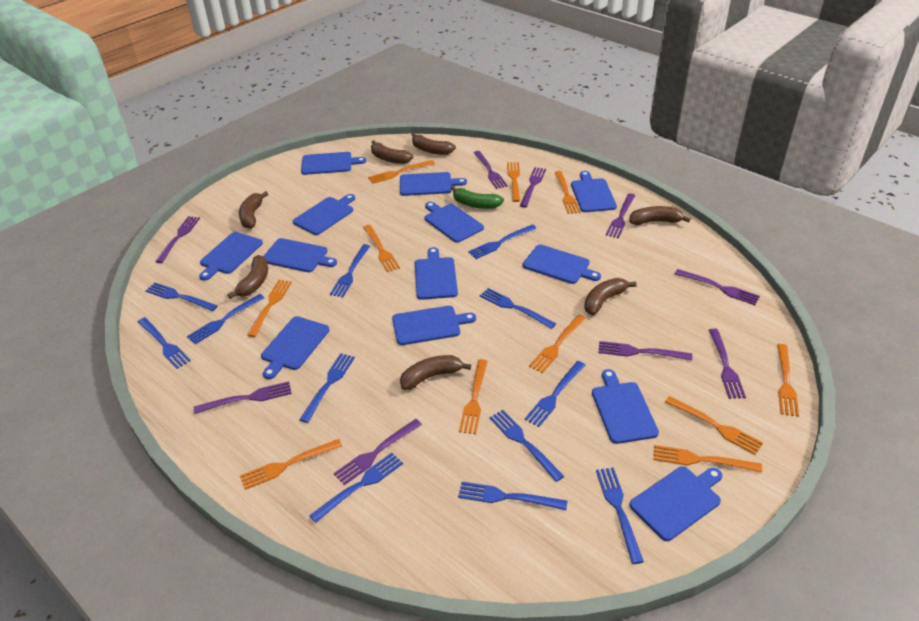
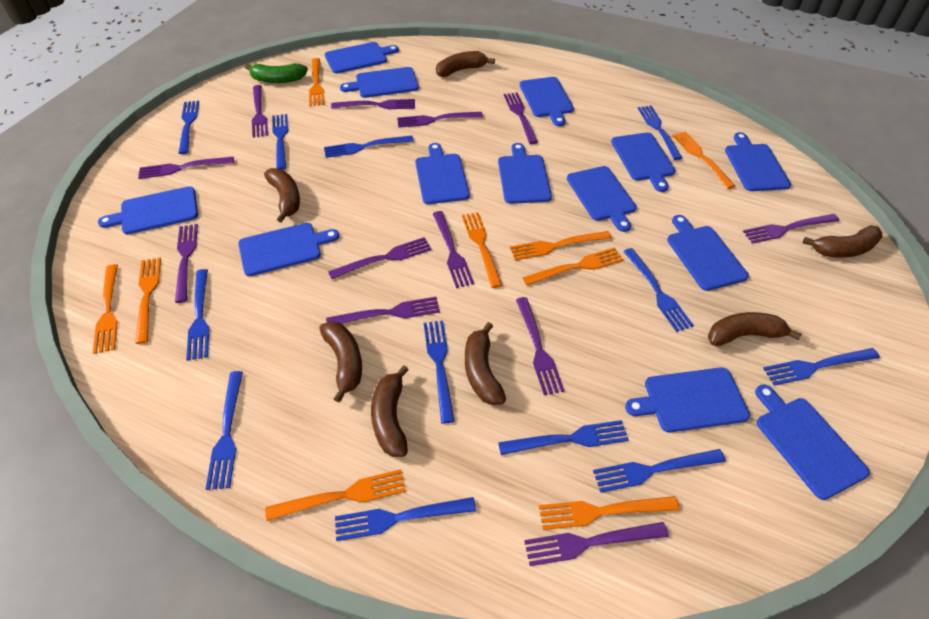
orange fork: [240,439,342,490] [247,280,292,337] [363,225,400,272] [368,160,435,184] [459,359,488,434] [507,162,520,202] [529,315,586,373] [555,171,580,214] [653,445,762,473] [665,396,763,455] [777,344,799,417] = 11 -> [93,264,118,354] [135,257,161,344] [265,469,406,521] [309,58,324,106] [462,212,502,288] [510,231,612,260] [522,247,624,286] [539,496,680,530] [672,131,735,189] = 9
purple fork: [155,216,200,263] [194,381,292,414] [334,419,422,485] [473,151,508,189] [520,167,546,208] [598,341,692,360] [606,193,635,238] [675,269,760,305] [709,329,746,399] = 9 -> [138,157,234,179] [175,224,198,303] [252,85,268,137] [326,297,440,324] [328,237,432,279] [331,99,415,109] [397,112,483,128] [433,211,474,288] [504,92,538,144] [516,297,565,395] [524,522,668,566] [743,214,839,243] = 12

